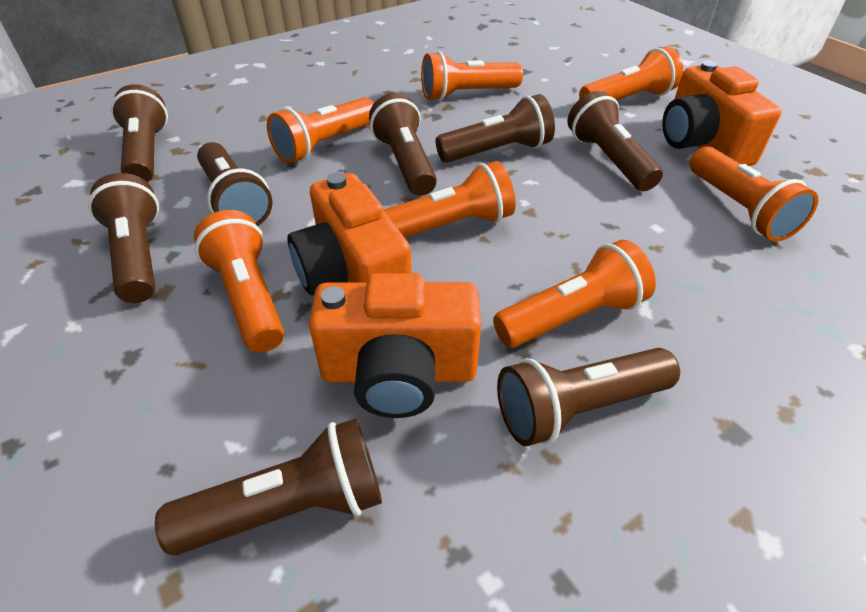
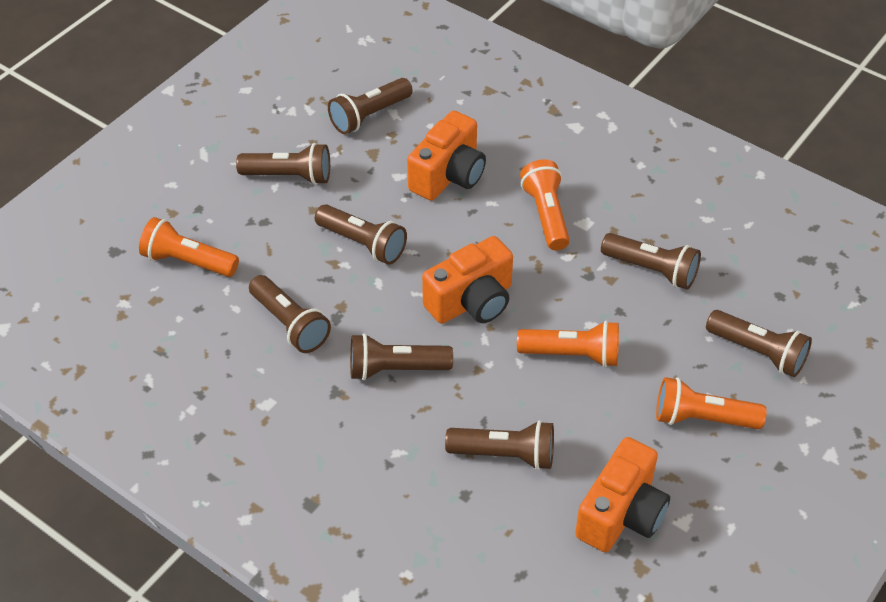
orange flashlight: [194,210,284,353] [267,97,374,163] [384,161,516,238] [421,51,523,101] [493,240,656,348] [579,46,683,100] [690,146,818,242] = 7 -> [139,217,239,277] [517,321,619,367] [520,159,570,251] [656,377,767,429] = 4

